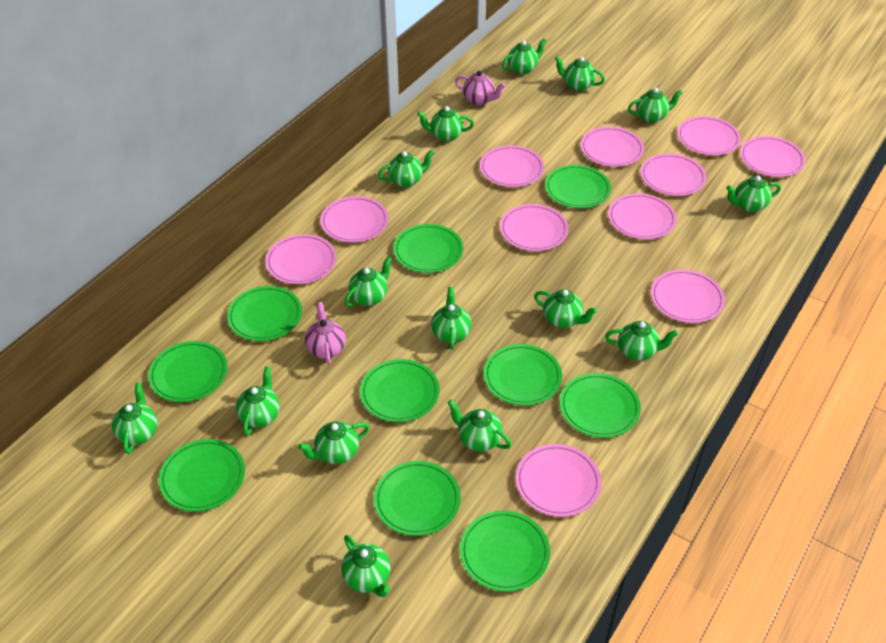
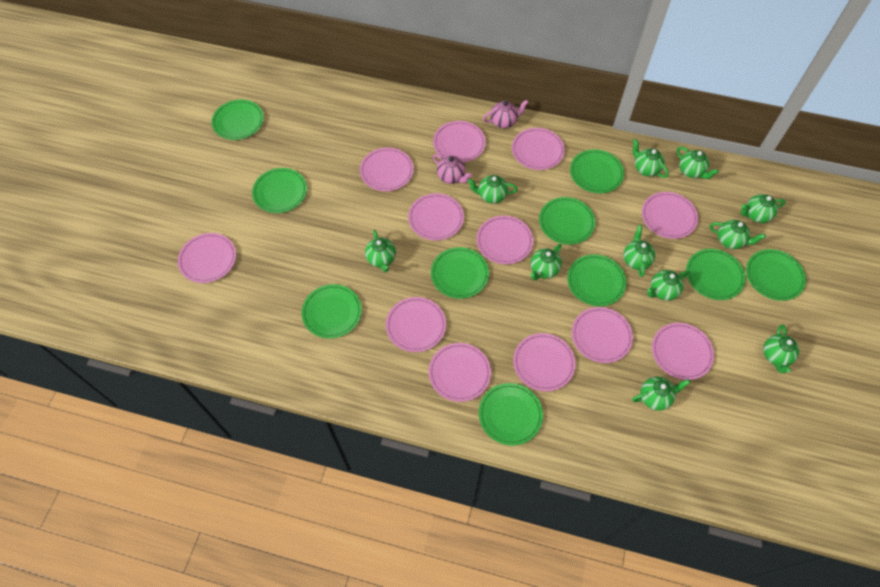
green teapot: [112,383,158,454] [236,367,280,435] [298,421,370,464] [341,535,390,597] [345,257,392,307] [378,150,434,187] [417,106,474,142] [431,287,472,350] [448,400,512,452] [502,39,546,75] [534,289,597,328] [555,56,605,91] [605,321,678,360] [628,88,682,123] [726,176,781,212] = 15 -> [365,230,396,272] [468,175,518,204] [531,244,562,280] [624,225,655,277] [632,376,691,411] [633,139,669,178] [647,270,689,301] [677,147,719,179] [710,220,766,249] [741,194,786,223] [763,324,799,373] = 11
pink plate: [265,234,336,284] [320,196,389,243] [480,145,544,187] [500,204,569,251] [516,444,601,517] [581,127,644,167] [608,193,677,239] [641,153,706,196] [651,270,725,323] [677,116,741,156] [740,136,806,177] = 11 -> [178,233,236,283] [360,147,414,191] [386,297,446,352] [408,193,464,241] [429,343,491,402] [433,121,486,162] [476,216,533,264] [512,128,565,170] [513,333,576,391] [572,307,633,363] [642,192,698,239] [652,323,714,380] = 12

